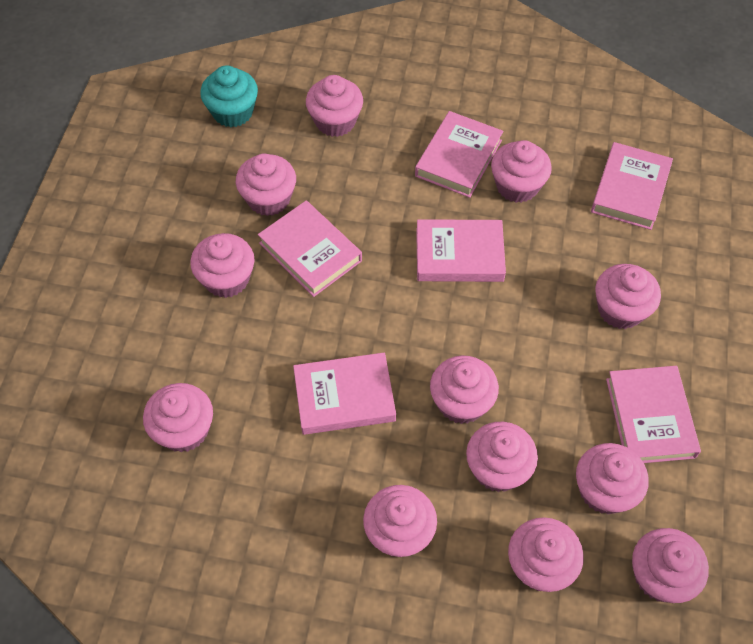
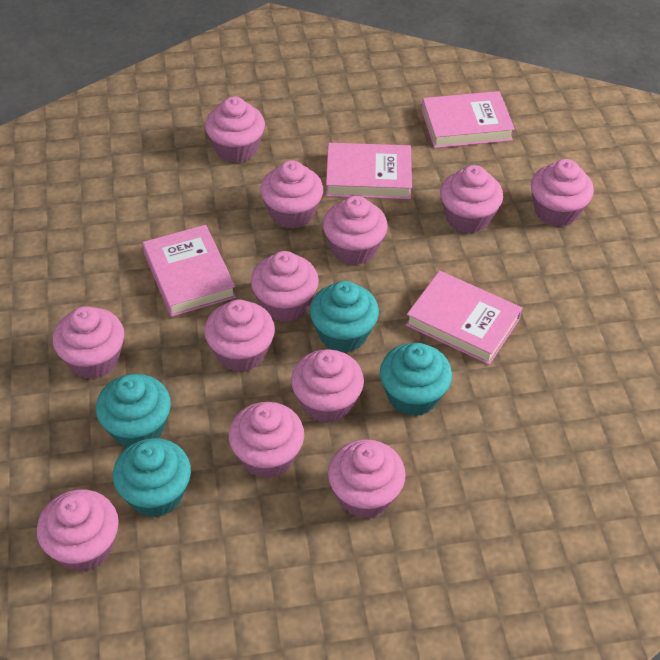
pink book: [258,200,362,297] [293,353,396,435] [415,111,503,198] [416,219,506,282] [591,142,673,230] [606,366,701,463] = 6 -> [142,225,236,317] [326,143,412,199] [406,271,522,365] [422,91,515,148] = 4
turquoise cupcake: [200,65,258,127] = 1 -> [96,374,171,447] [113,438,191,517] [310,281,379,352] [380,343,452,416] = 4

